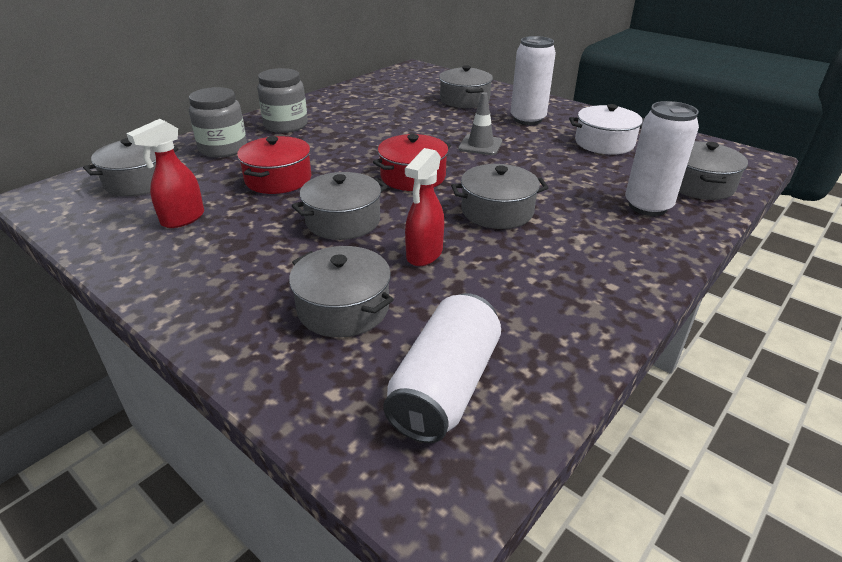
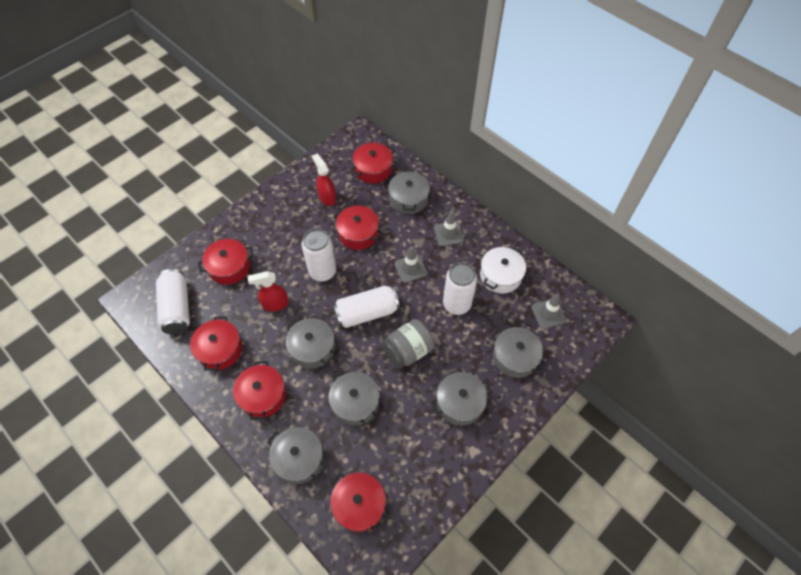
grey jar: [189,87,247,158] [257,68,308,133] = 2 -> [382,319,435,369] = 1
grey traffic cone: [458,92,502,155] = 1 -> [395,247,427,283] [434,211,464,246] [532,293,567,329] = 3
red pot: [237,136,312,194] [373,134,451,191] = 2 -> [190,316,242,371] [198,239,254,285] [233,361,286,420] [330,473,388,532] [333,206,382,250] [351,143,395,183] = 6
white can: [383,293,501,443] [511,36,556,125] [625,101,699,216] = 3 -> [156,269,190,334] [302,229,336,282] [333,286,400,328] [443,262,477,315] = 4

